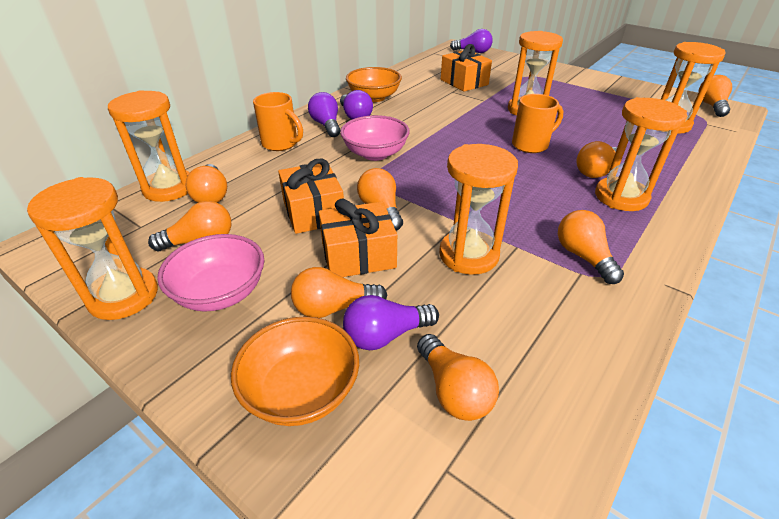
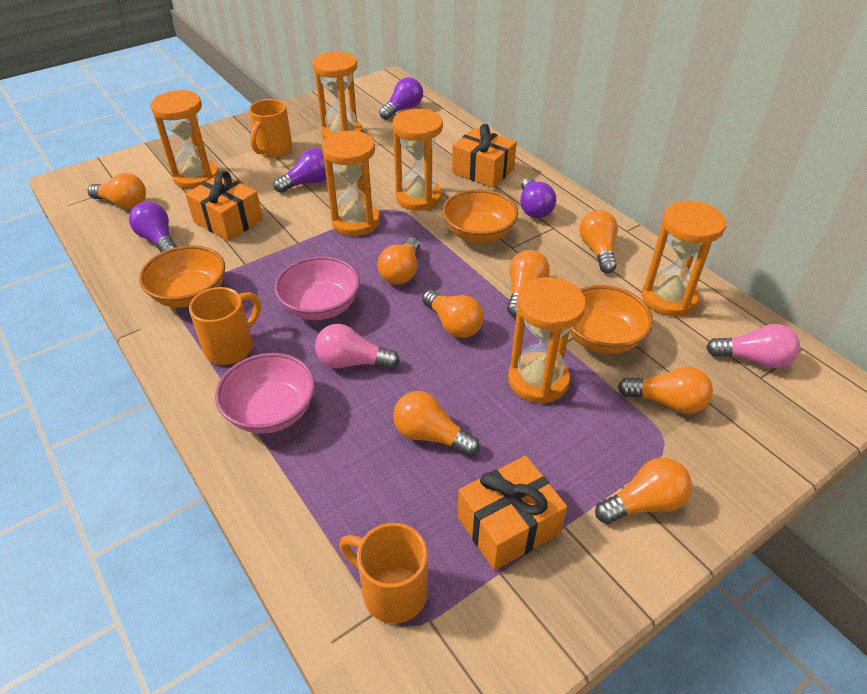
orange bowl: [231,316,359,426] [346,67,402,102] = 2 -> [139,245,225,308] [442,189,518,243] [569,285,653,354] = 3
orange mug: [253,92,303,151] [512,94,563,153] = 2 -> [189,287,261,365] [249,99,292,158] [339,523,428,624] = 3
pink light bulb: none = 0 -> [315,324,400,369] [706,324,800,368] = 2

